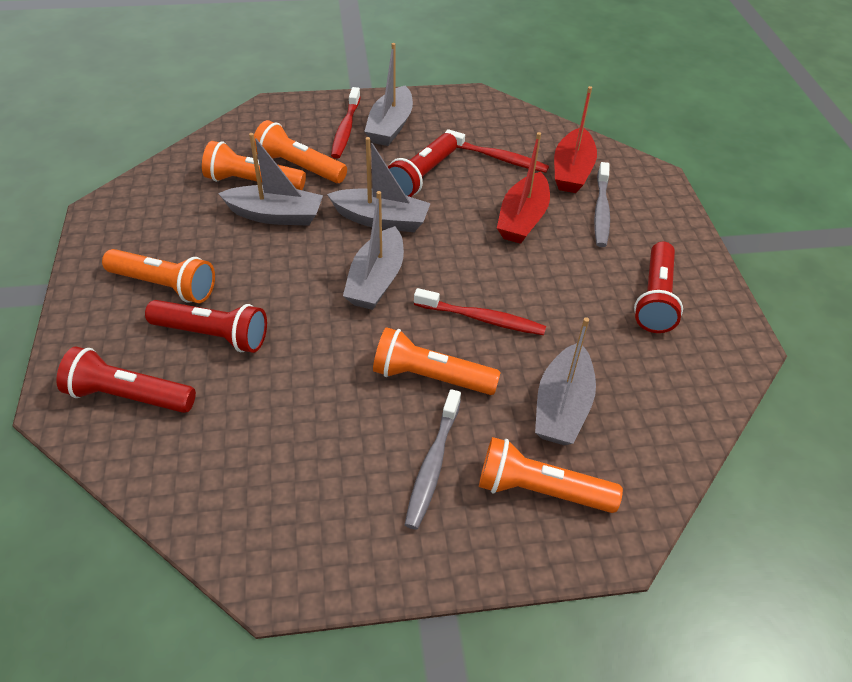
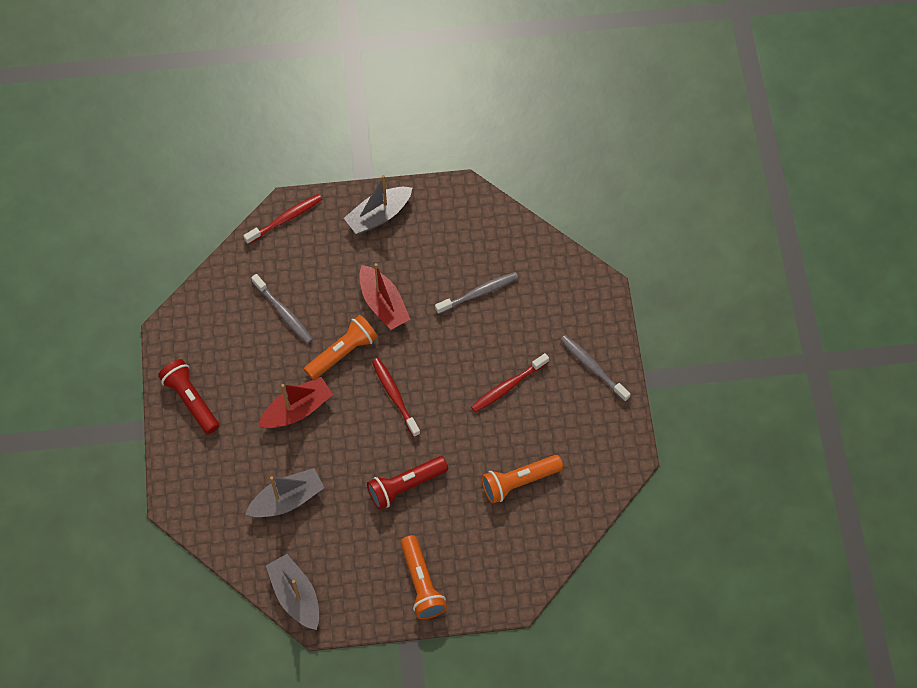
grey boat: [218,133,323,226] [327,137,431,232] [343,191,404,310] [364,43,413,146] [535,317,596,445] = 5 -> [245,468,325,517] [266,554,319,630] [344,175,412,234] = 3
grey toothbrush: [405,389,461,530] [594,162,610,247] = 2 -> [251,274,313,344] [435,272,519,314] [560,335,631,402] = 3
orange flashlight: [102,249,215,303] [202,141,306,190] [254,120,347,183] [373,327,501,395] [479,437,623,513] = 5 -> [304,315,378,380] [401,535,447,619] [481,455,563,504] = 3
red flashlight: [56,347,196,413] [145,300,267,353] [388,133,457,197] [634,242,683,333] = 4 -> [158,359,219,434] [367,456,448,510] = 2

